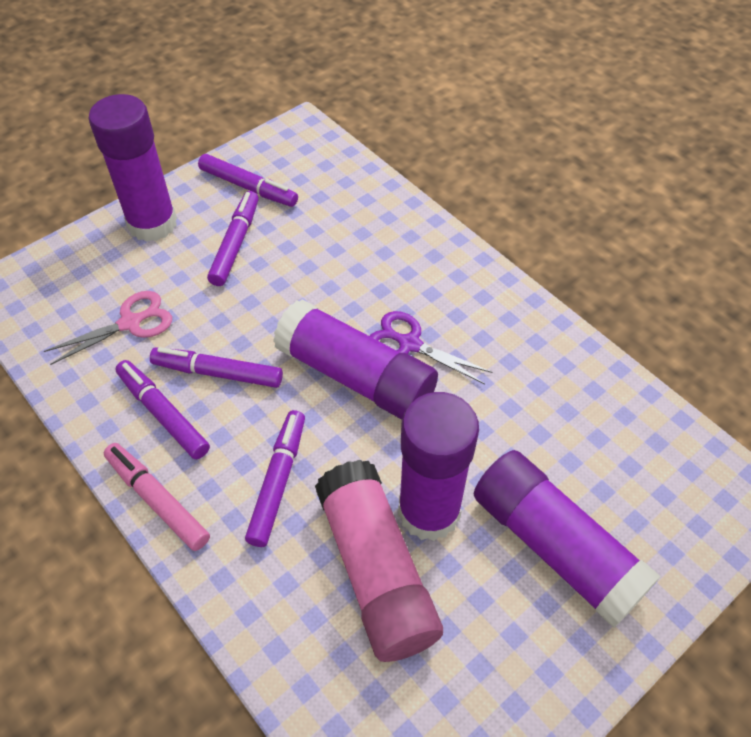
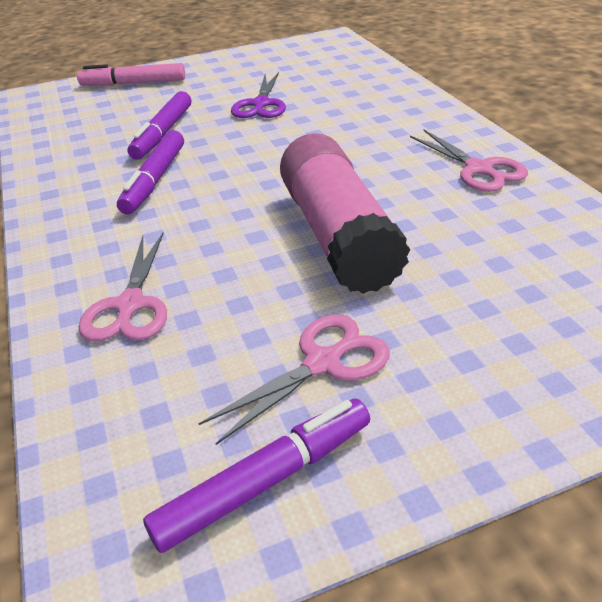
pink scissors: [44,291,172,365] = 1 -> [79,233,167,342] [198,315,390,445] [410,129,528,192] = 3
purple glue stick: [89,94,177,242] [273,299,438,420] [398,392,479,541] [474,450,661,628] = 4 -> none = 0
purple marker: [115,360,210,459] [150,347,283,388] [198,154,298,207] [207,191,259,286] [245,410,305,547] = 5 -> [117,130,184,215] [127,91,191,160] [143,398,370,553] = 3

